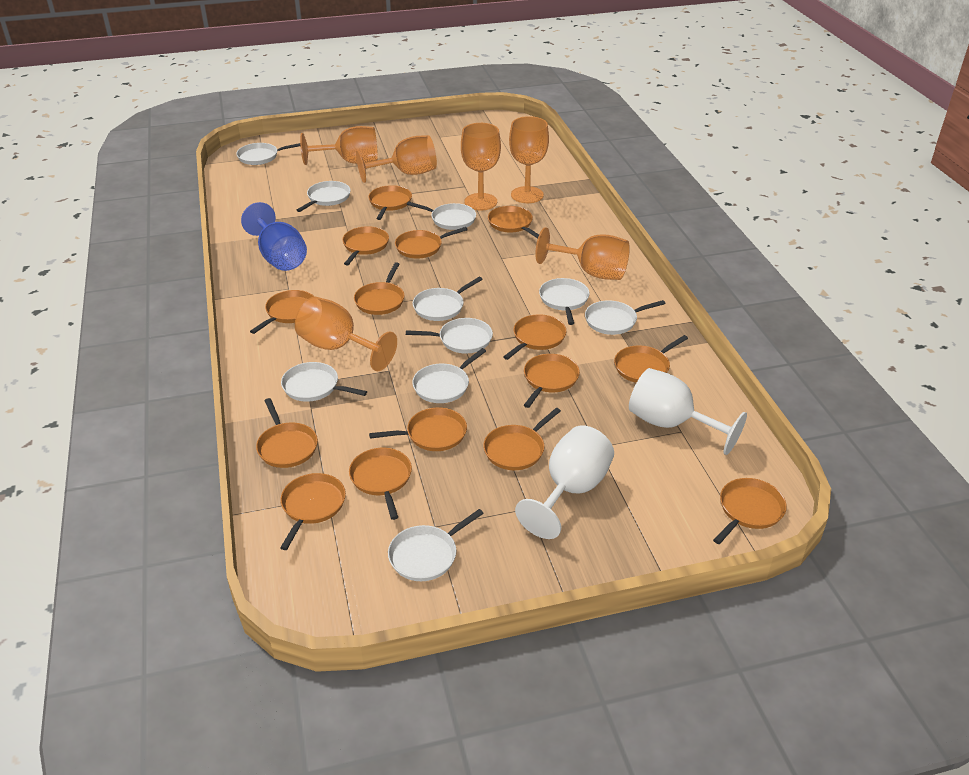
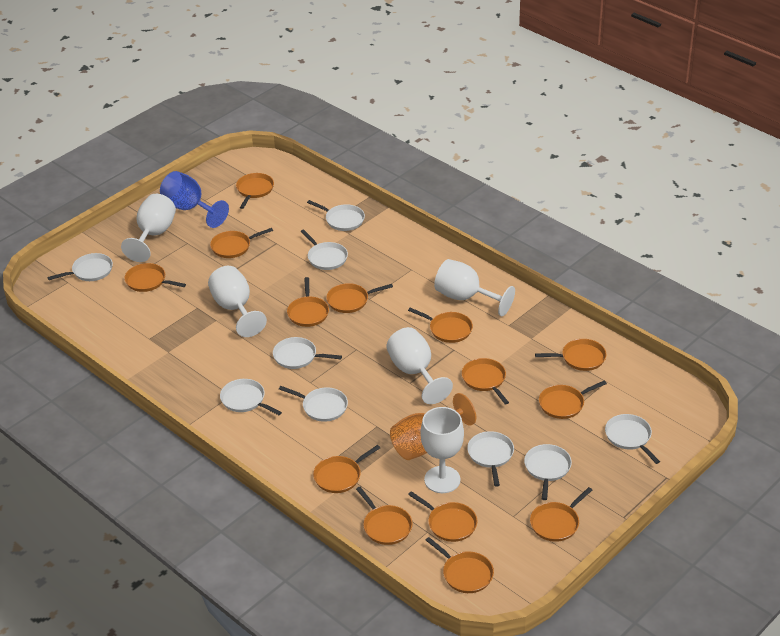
orange goblet: [295,297,397,371] [300,126,378,165] [356,135,437,183] [461,123,501,210] [509,116,549,203] [535,227,630,280] = 6 -> [390,393,476,460] = 1
orange pan: [250,290,314,334] [256,398,318,468] [280,473,346,550] [342,226,389,265] [349,448,412,520] [354,263,404,315] [368,185,412,220] [369,407,467,451] [395,227,468,259] [483,408,561,470] [488,206,539,239] [503,314,566,360] [524,354,580,408] [614,335,688,383] [713,478,787,544] = 15 -> [124,263,186,292] [210,228,273,258] [236,173,274,209] [287,277,329,327] [313,445,380,493] [326,283,393,313] [356,487,412,545] [408,308,473,343] [408,491,477,542] [426,537,494,593] [462,358,509,405] [530,487,592,542] [535,339,607,371] [539,380,607,419] = 14
white goblet: [515,426,614,539] [629,368,747,455] = 2 -> [121,194,176,262] [208,266,267,337] [387,327,453,404] [420,407,464,493] [434,259,515,316] = 5
white pan: [236,143,300,165] [281,362,367,402] [297,181,351,212] [388,509,484,581] [406,318,493,353] [407,202,476,230] [412,348,486,403] [413,277,483,321] [539,278,590,325] [585,300,665,335] = 10 -> [47,253,113,281] [220,379,282,415] [273,337,342,369] [279,386,348,422] [300,229,348,270] [307,200,365,231] [467,431,514,487] [524,444,572,500] [605,414,660,464] = 9

